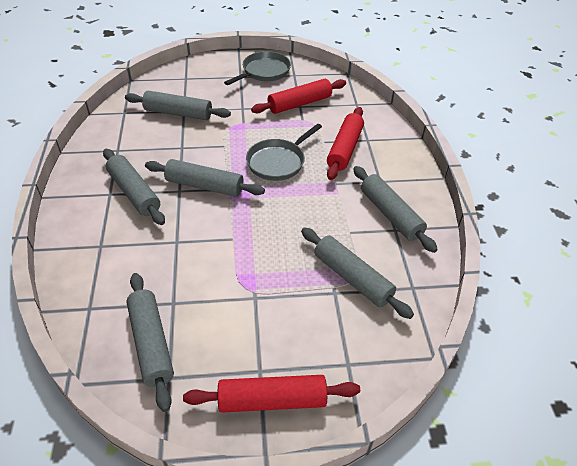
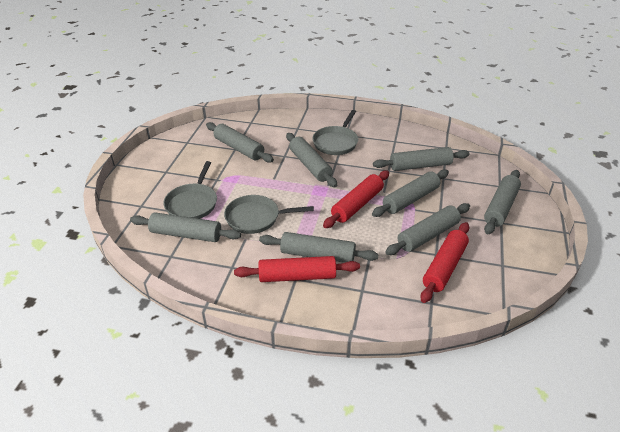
grey pan: [224,51,291,85] [246,124,322,181] = 2 -> [163,161,217,219] [224,195,314,234] [312,110,358,155] = 3
grey rolling pin: [103,149,165,225] [125,91,231,120] [126,273,174,412] [145,159,265,197] [301,228,414,319] [353,166,438,253] = 6 -> [130,212,241,242] [206,122,274,163] [259,232,379,263] [286,133,337,187] [372,170,449,217] [373,147,470,171] [385,203,470,255] [484,170,521,234] = 8

